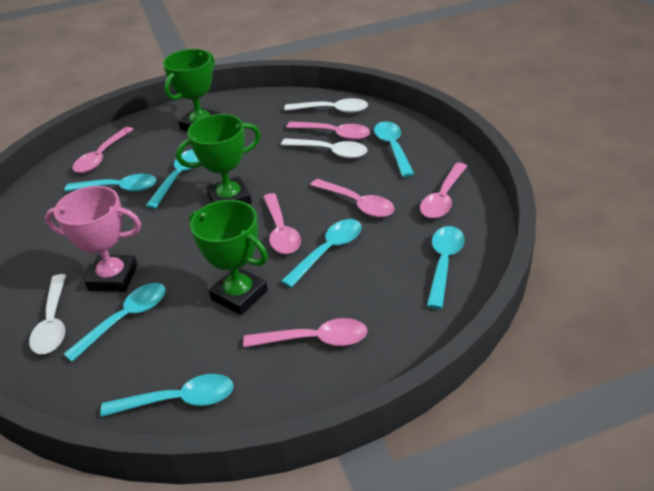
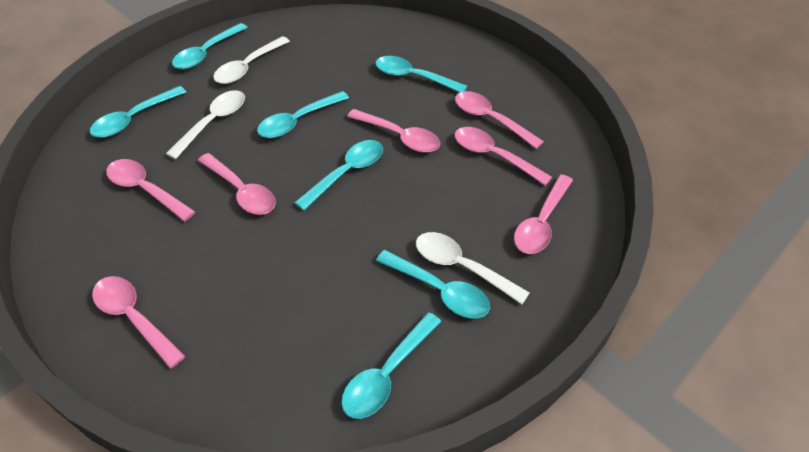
green trophy: [163,49,221,132] [176,114,261,204] [189,200,268,315] = 3 -> none = 0
pink spoon: [73,127,134,173] [243,318,368,347] [263,193,301,254] [286,122,370,140] [311,179,395,217] [420,163,467,219] = 6 -> [92,276,185,369] [106,159,195,221] [198,153,276,215] [347,109,440,153] [454,127,552,186] [455,91,544,149] [514,174,573,254] = 7
pink trophy: [45,186,141,292] = 1 -> none = 0

